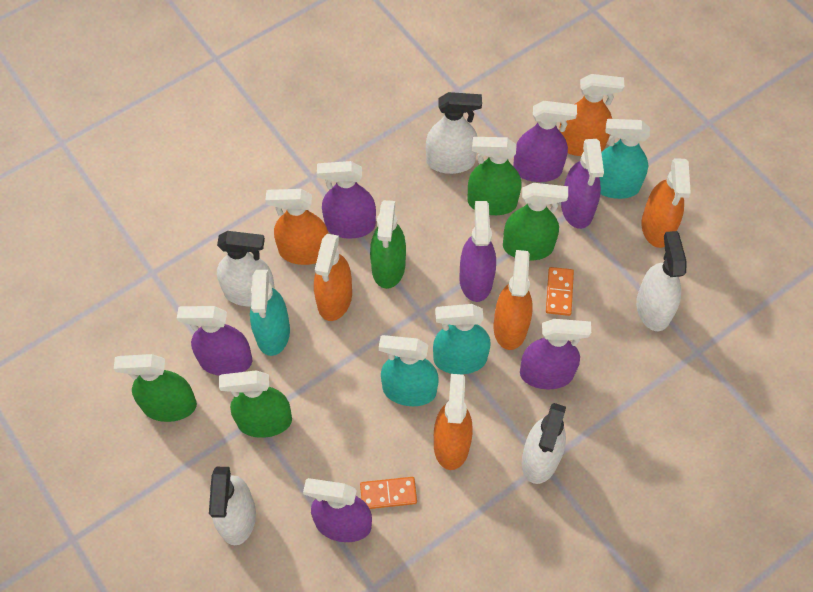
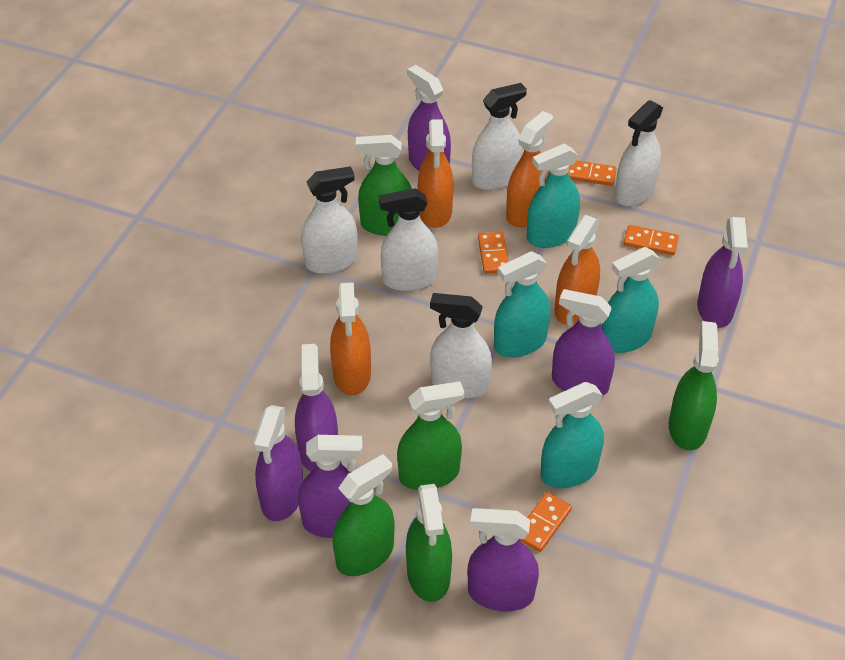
orange domino: [360,477,417,509] [546,267,574,316] = 2 -> [478,232,509,274] [520,492,572,552] [568,160,617,186] [623,225,679,255] = 4
orange spray bottle: [265,189,328,265] [314,234,352,321] [434,374,473,470] [494,250,533,350] [559,74,624,156] [642,158,691,248] = 6 -> [330,282,371,395] [418,119,454,228] [506,111,553,227] [555,215,600,325] = 4

